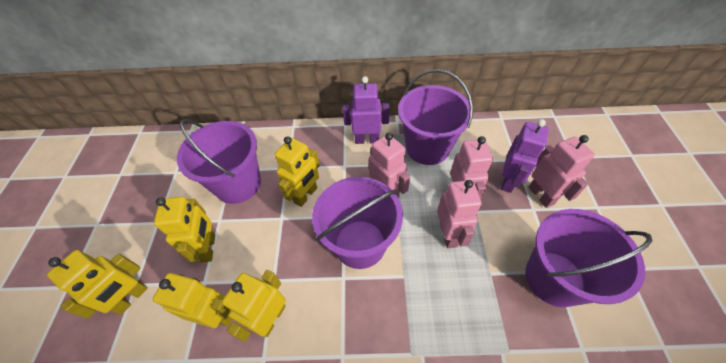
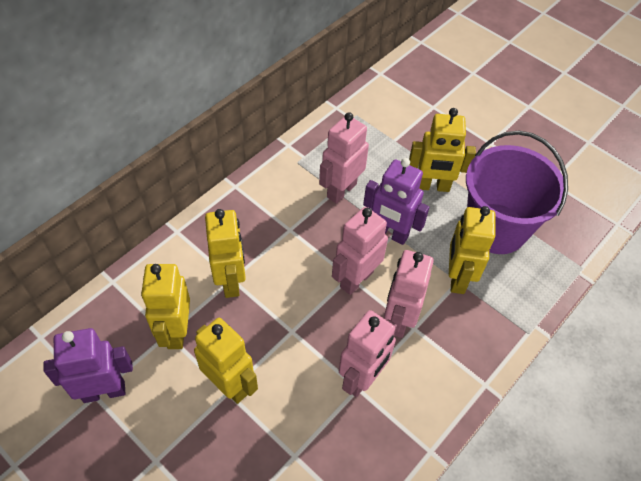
purple bucket: [177,119,261,204] [312,177,403,269] [398,69,473,165] [525,209,652,307] = 4 -> [466,131,568,254] = 1

